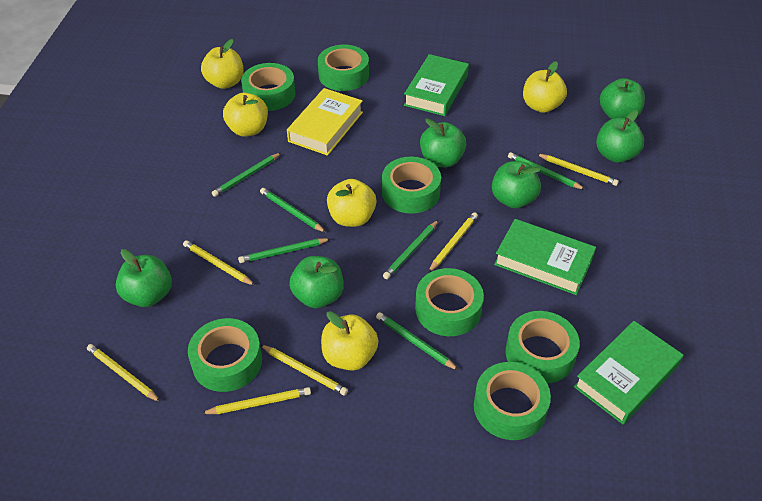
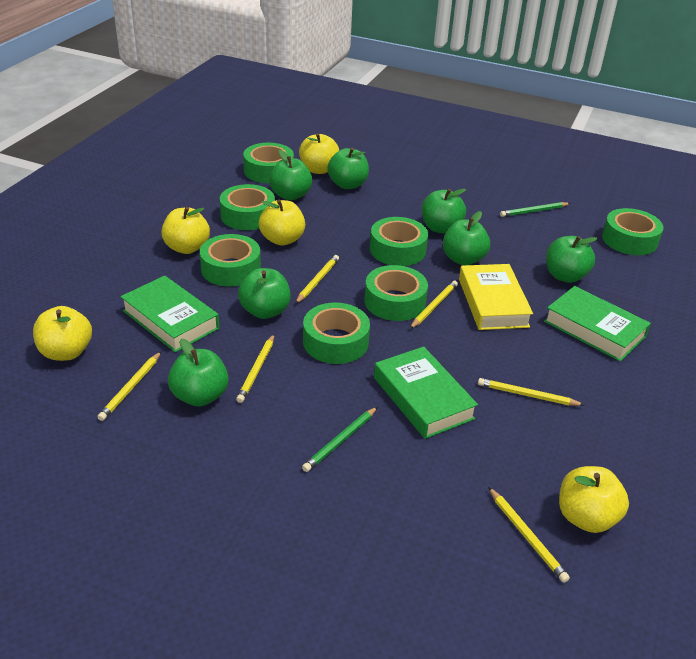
green apple: [116,249,172,307] [289,256,344,308] [420,118,466,167] [492,161,541,208] [596,110,644,163] [600,78,645,119] = 6 -> [168,339,229,407] [238,268,291,319] [269,150,312,200] [327,148,369,189] [422,189,466,234] [443,211,490,265] [546,236,597,283] = 7
green pencil: [212,153,281,197] [238,238,330,263] [260,188,326,233] [376,312,459,371] [383,220,438,279] [508,152,586,190] = 6 -> [302,407,377,472] [500,202,570,217] = 2

